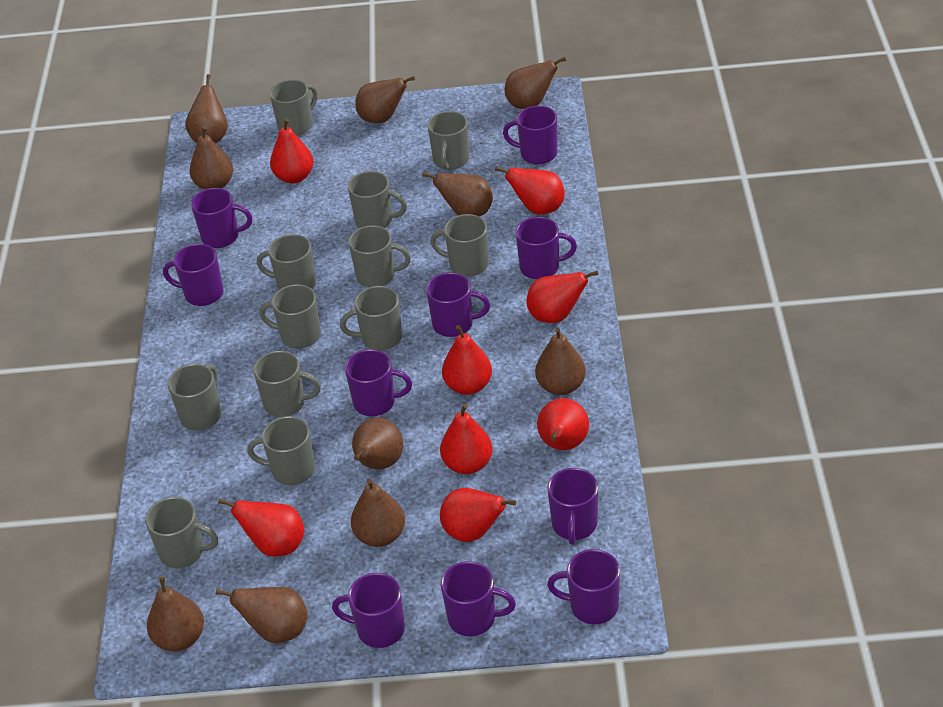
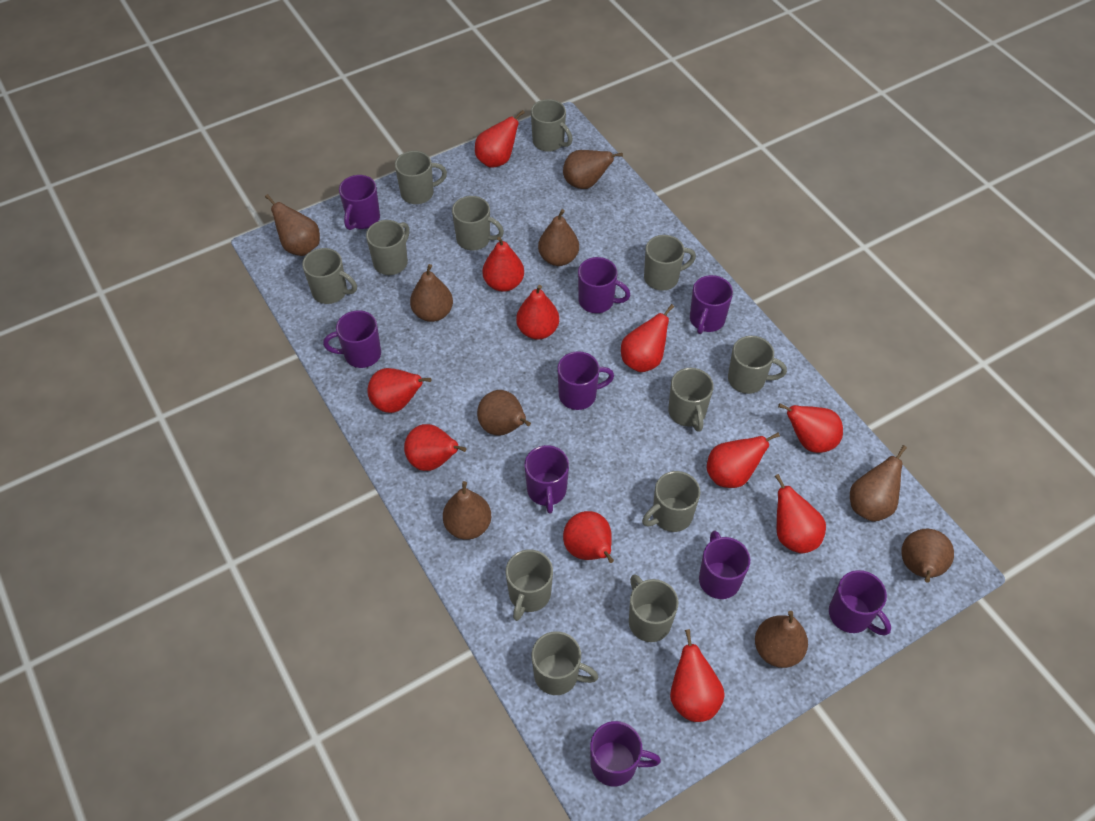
brown pear: [147,577,204,651] [185,74,228,144] [189,126,233,190] [216,587,308,643] [351,479,405,547] [352,417,403,470] [355,76,415,123] [422,172,493,217] [505,57,566,109] [535,328,586,395] = 10 -> [265,194,320,256] [410,264,453,322] [443,481,491,540] [477,390,531,436] [538,209,579,266] [563,150,623,189] [755,611,808,668] [850,445,907,522] [901,529,954,583] = 9
purple mug: [163,244,223,306] [191,188,252,248] [332,573,405,648] [345,349,412,416] [426,273,490,337] [441,561,516,636] [503,106,557,164] [515,217,577,279] [547,468,598,545] [547,549,620,624] = 10 -> [323,310,381,368] [339,175,380,230] [524,445,569,514] [557,351,614,410] [578,257,630,313] [590,721,661,786] [690,275,733,334] [699,530,750,599] [829,570,891,635] = 9
red pear: [218,498,305,557] [270,118,314,184] [440,404,492,474] [440,488,516,542] [442,325,492,395] [495,167,565,214] [527,271,599,323] [537,398,589,450] = 8 -> [367,368,431,413] [404,424,466,471] [475,110,525,168] [483,237,524,292] [516,285,559,340] [563,511,614,563] [621,304,674,372] [670,629,725,722] [707,433,780,488] [775,474,826,553] [778,403,843,453] = 11

